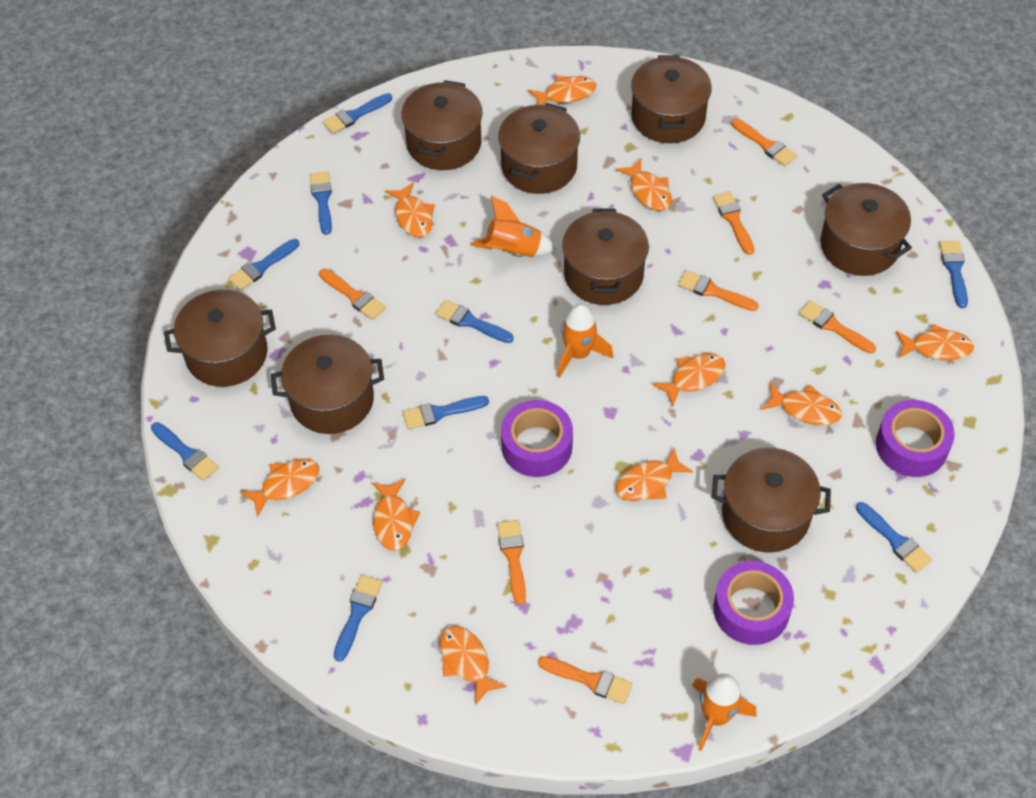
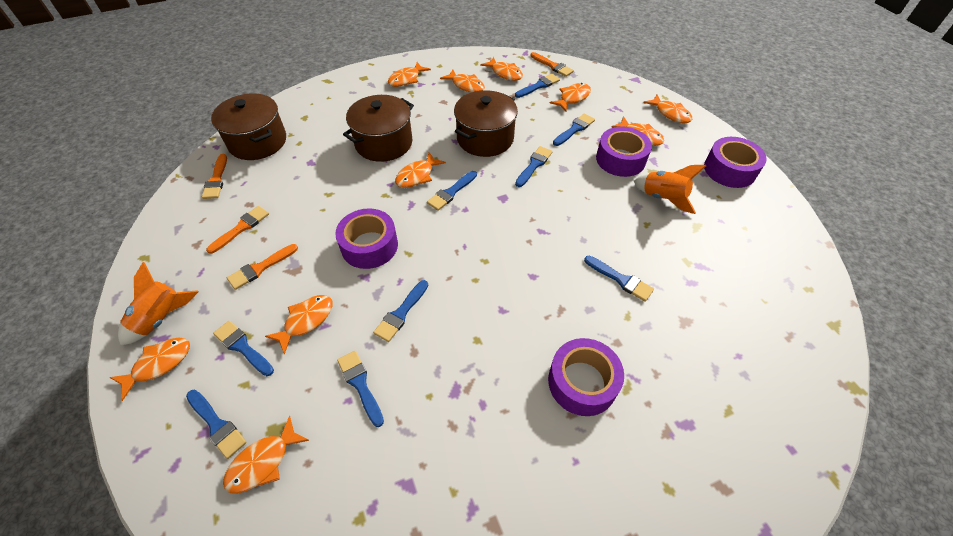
brown pot: [164,290,276,387] [271,335,384,434] [401,80,482,170] [498,103,580,194] [562,209,649,305] [631,55,712,143] [712,448,831,553] [820,183,912,276] = 8 -> [211,93,286,160] [343,95,414,162] [454,90,518,157] = 3
orange brush: [319,269,386,320] [497,520,526,605] [538,656,632,704] [678,270,759,311] [713,191,754,255] [732,119,797,166] [799,301,876,354] = 7 -> [202,154,227,199] [206,206,269,254] [227,244,298,290] [530,52,574,77] = 4
orange rocket: [471,195,556,257] [557,304,613,378] [692,674,757,751] = 3 -> [118,262,199,346] [633,165,706,214] = 2
purple tape: [501,400,573,477] [713,561,794,645] [876,400,955,477] = 3 -> [335,208,398,269] [548,338,624,416] [596,127,652,177] [704,137,767,188] = 4

